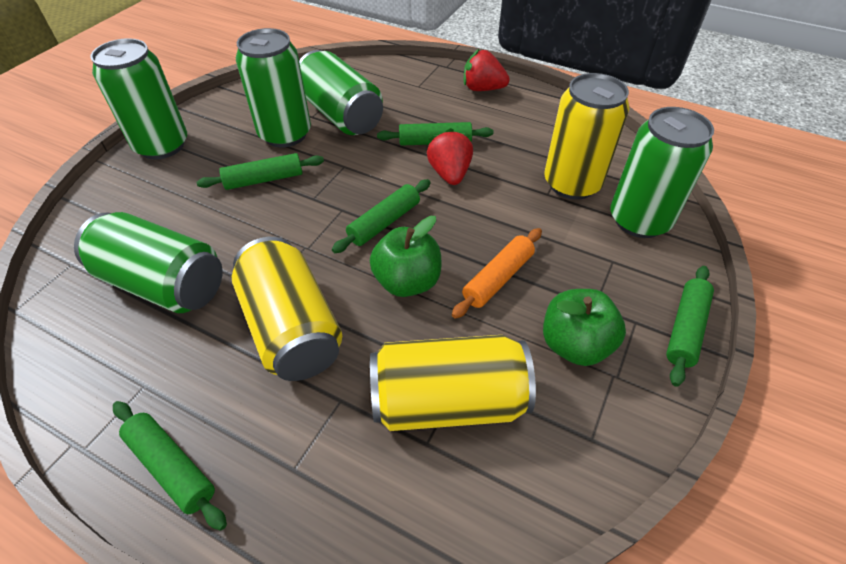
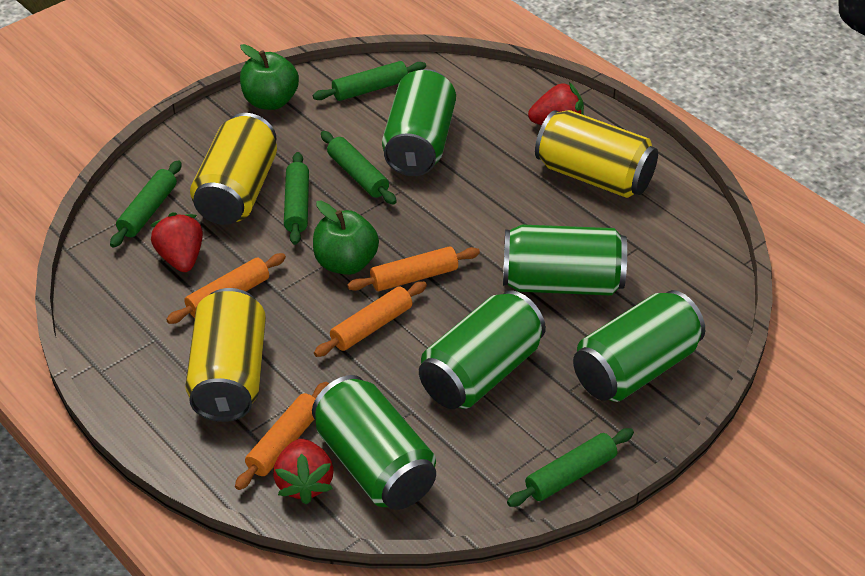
orange rolling pin: [452,228,542,319] = 1 -> [166,253,286,324] [235,382,329,490] [314,281,427,357] [347,246,480,291] = 4
red strawberry: [427,128,473,185] [464,49,510,91] = 2 -> [150,212,203,272] [273,439,334,504] [528,82,584,125] = 3

